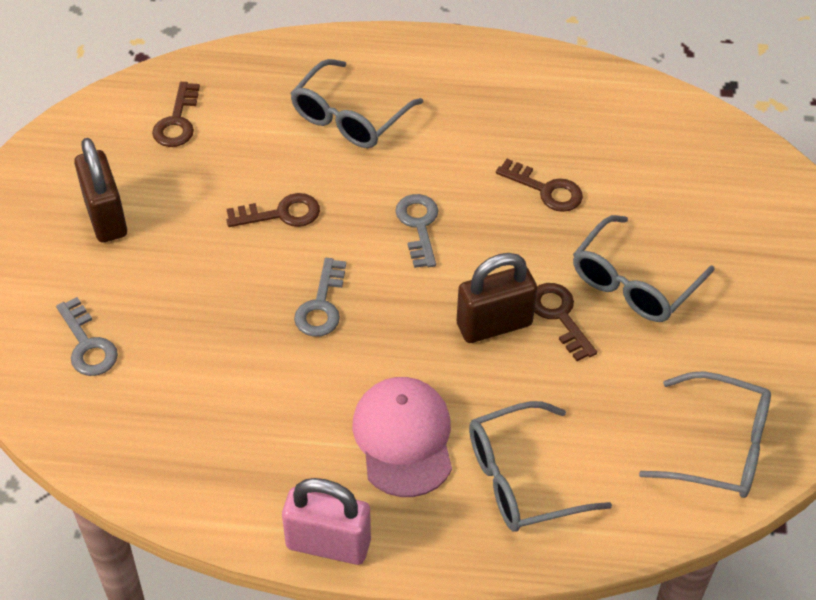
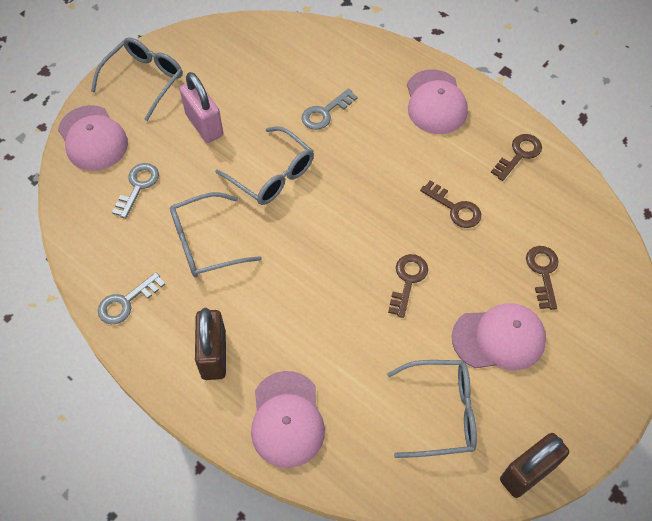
pink cap: [353,377,452,497] = 1 -> [58,105,128,171] [251,371,325,468] [407,70,468,134] [452,303,546,371] = 4

